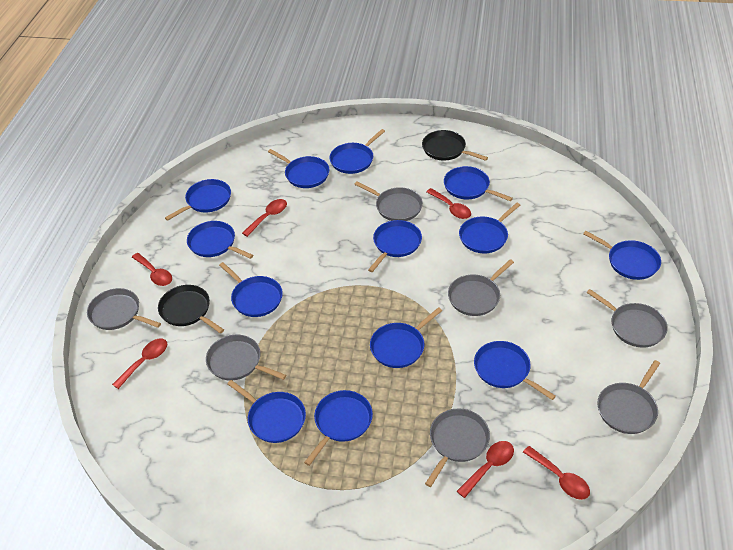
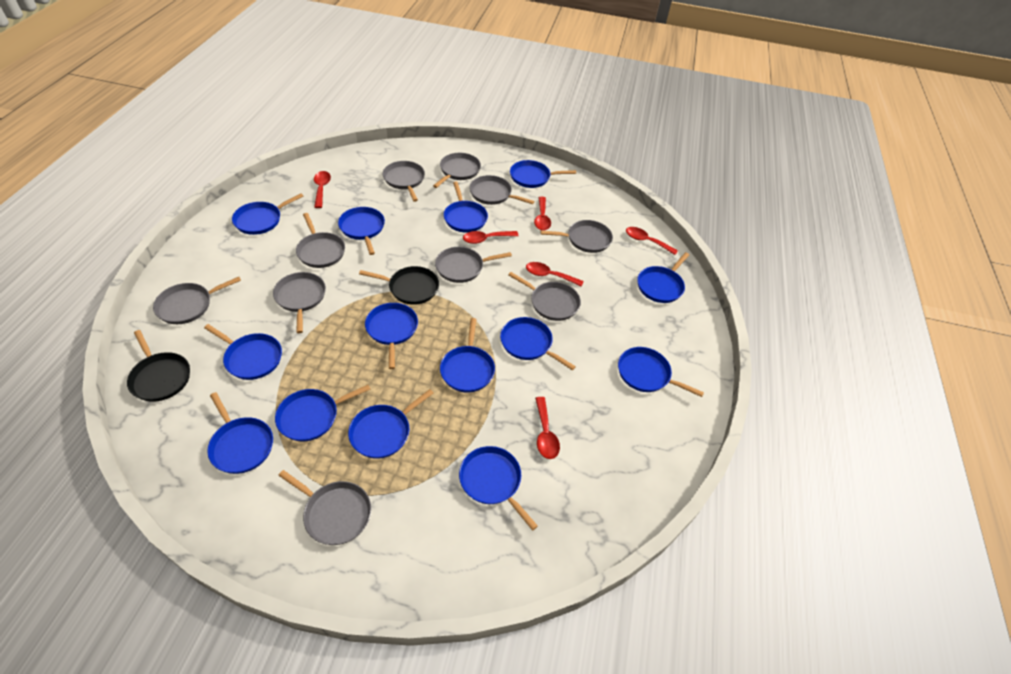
blue pan: [165,179,231,221] [187,221,253,259] [219,262,283,317] [227,380,306,443] [268,149,330,188] [304,390,373,466] [329,129,385,174] [368,220,422,272] [370,307,442,368] [444,166,513,201] [459,203,520,253] [474,341,556,400] [583,231,661,280] = 13 -> [204,324,282,380] [207,392,273,474] [232,193,304,235] [275,385,370,442] [338,207,385,255] [348,389,433,459] [365,303,418,369] [440,318,495,392] [444,181,488,233] [459,446,538,530] [500,317,576,370] [510,160,576,188] [618,347,704,397] [637,252,689,303] = 14
grey pan: [87,288,161,330] [206,335,286,380] [354,181,423,221] [425,408,490,487] [448,259,514,316] [586,289,668,347] [597,360,660,434] = 7 -> [153,277,241,324] [273,272,326,333] [278,470,371,545] [296,213,345,268] [382,161,425,202] [433,153,481,188] [435,247,512,283] [469,175,535,205] [508,272,581,321] [541,220,613,253] = 10

